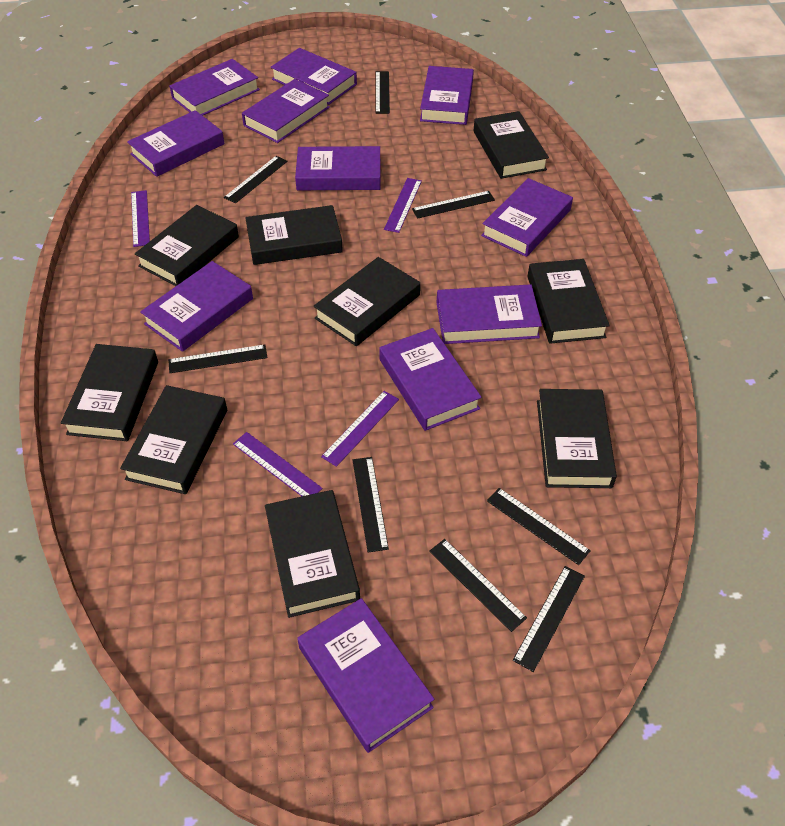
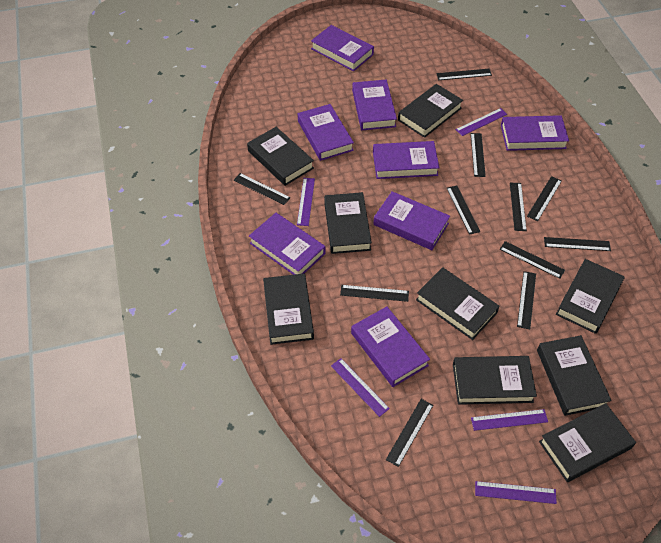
black ruler: [168,344,268,373] [224,156,288,204] [353,457,389,552] [376,71,390,114] [412,191,495,219] [429,539,527,632] [487,488,591,565] [513,566,585,672] = 8 -> [234,173,290,205] [340,285,409,302] [386,399,433,467] [436,69,492,80] [447,186,480,235] [471,133,486,177] [500,241,565,279] [510,183,527,231] [517,271,536,329] [527,176,562,221] [544,237,611,251] = 11
purple book: [127,110,225,177] [140,261,253,352] [169,59,260,116] [242,79,330,143] [271,48,357,105] [295,146,381,190] [297,598,434,753] [379,328,482,431] [420,66,474,125] [437,285,542,344] [481,178,573,257] = 11 -> [249,213,325,275] [298,104,354,161] [311,25,374,71] [351,306,430,387] [352,79,397,130] [373,141,439,179] [373,191,450,250] [501,115,569,151] = 8
purple ruler: [131,190,150,247] [233,432,323,496] [321,391,399,467] [384,178,422,233] = 4 -> [297,178,315,226] [331,358,390,417] [456,108,507,136] [471,409,548,431] [475,481,557,504] = 5

